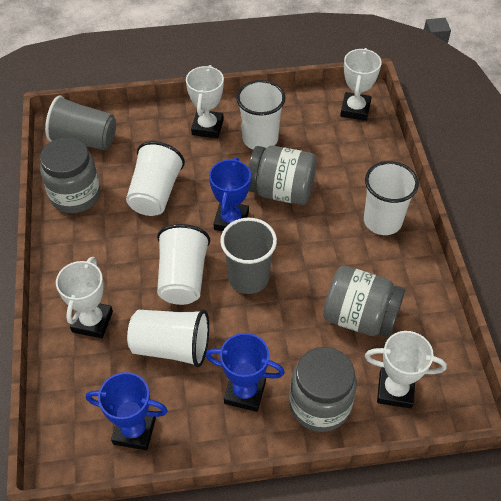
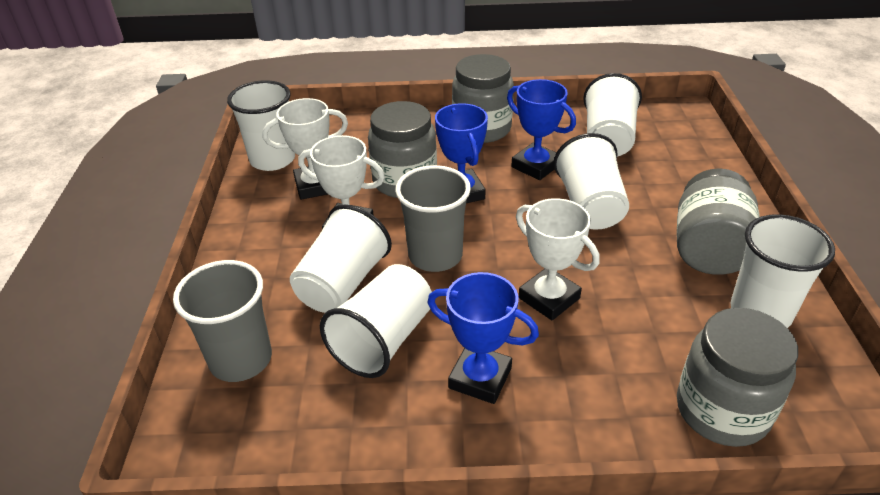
white cup: [126,141,185,216] [127,309,209,367] [157,224,210,305] [236,80,286,150] [364,161,419,235] = 5 -> [227,80,295,171] [290,205,392,313] [320,264,432,378] [554,133,629,230] [583,73,642,157] [731,214,835,328] = 6
white trophy: [56,257,113,338] [186,65,224,138] [340,48,382,121] [365,331,447,409] = 4 -> [262,98,348,200] [298,135,385,229] [516,198,600,320] = 3

